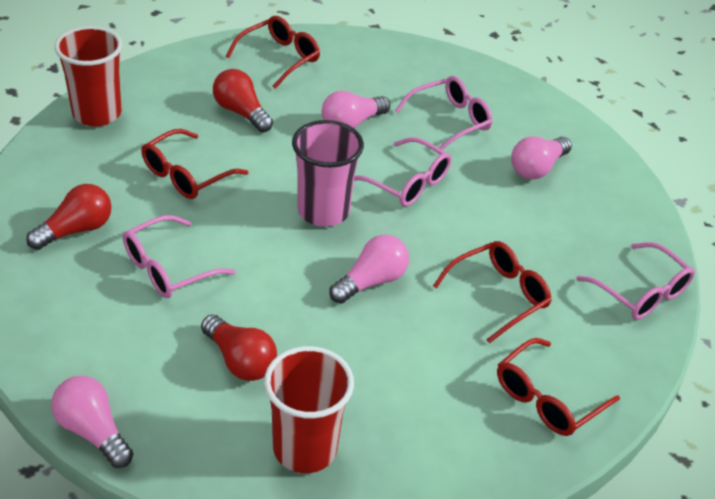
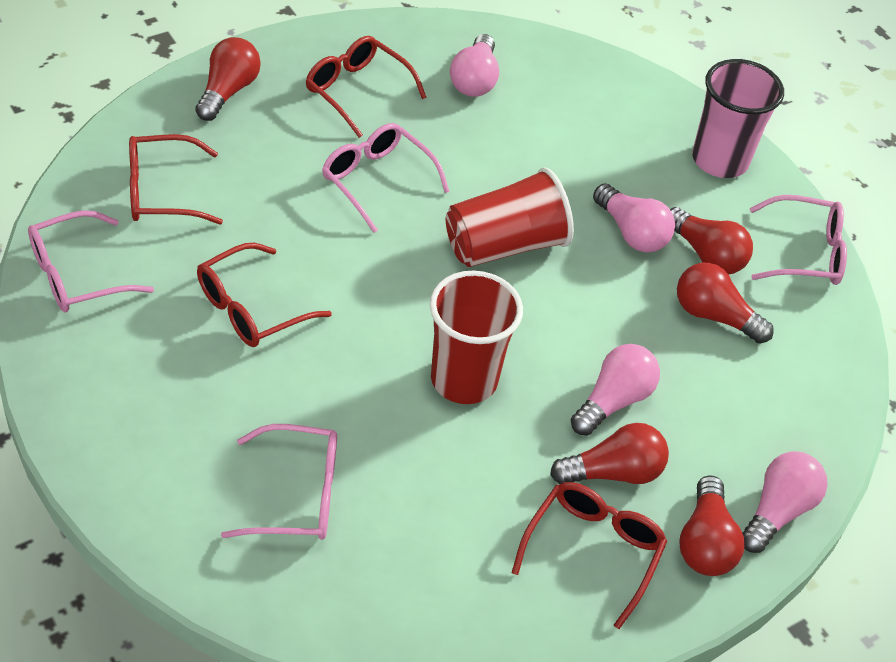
red light bulb: [26,184,112,250] [201,315,277,381] [213,69,273,132] = 3 -> [195,37,261,121] [550,423,669,484] [670,207,753,274] [677,263,774,344] [679,476,744,576] = 5

